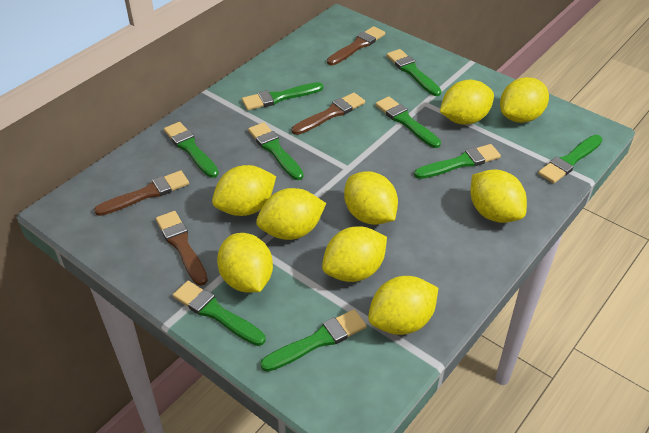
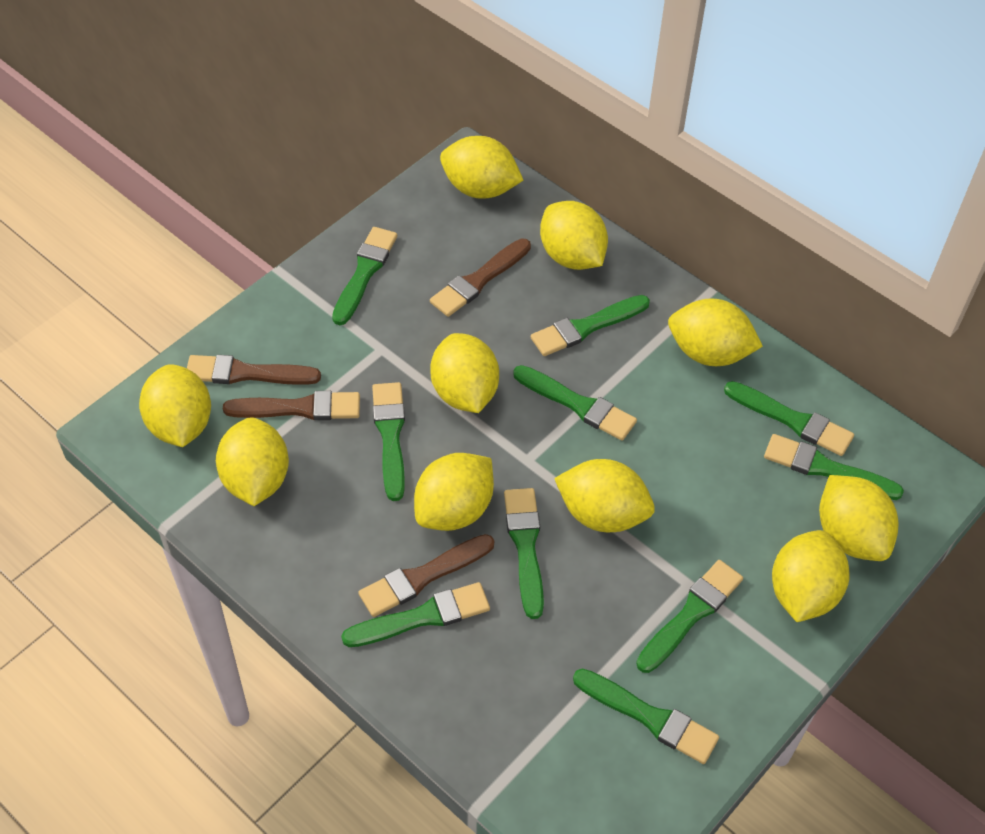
green brush: [164,122,219,178] [173,281,266,346] [242,82,323,110] [248,122,304,180] [260,309,367,372] [375,96,441,148] [386,49,442,96] [414,144,501,179] [538,135,603,183] = 9 -> [332,227,397,325] [341,582,490,647] [372,382,405,501] [504,488,544,619] [513,365,637,441] [531,295,650,356] [573,668,719,764] [636,560,743,673] [724,381,854,456] [764,434,904,500] = 10
yellow lemon: [212,165,276,216] [217,233,273,293] [256,188,326,240] [322,226,387,282] [344,171,398,225] [368,276,438,335] [440,80,494,125] [470,169,527,223] [500,77,549,123] = 9 -> [139,364,211,447] [216,417,289,506] [414,453,494,531] [430,333,499,413] [440,136,523,199] [540,201,608,270] [554,459,655,532] [668,298,763,366] [772,530,850,622] [819,475,898,561] = 10

